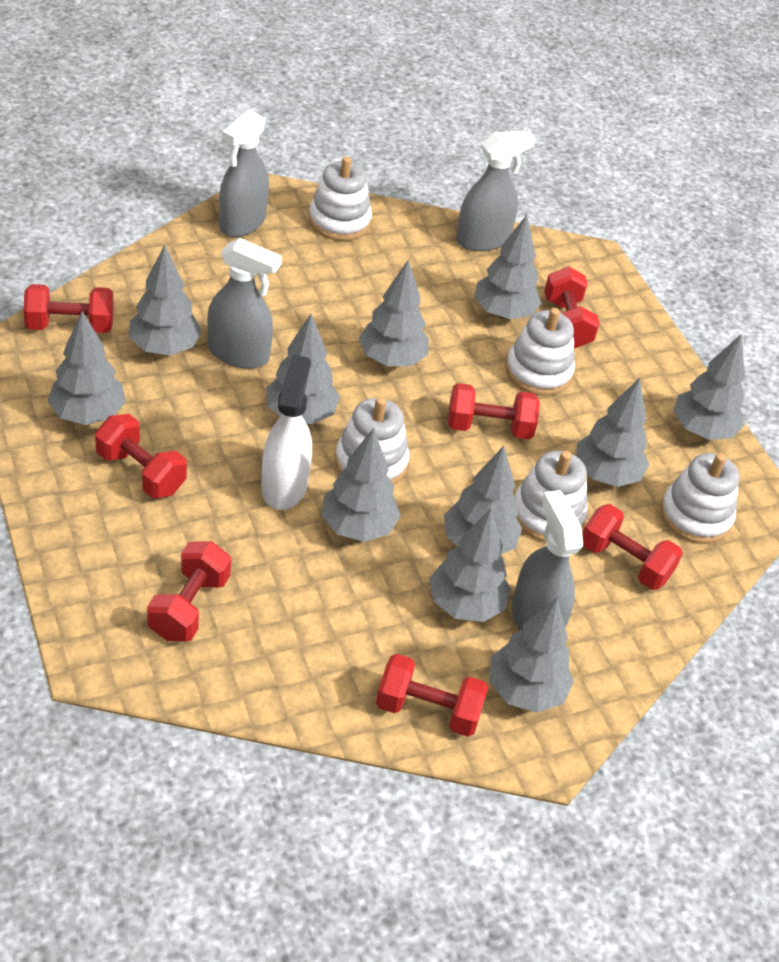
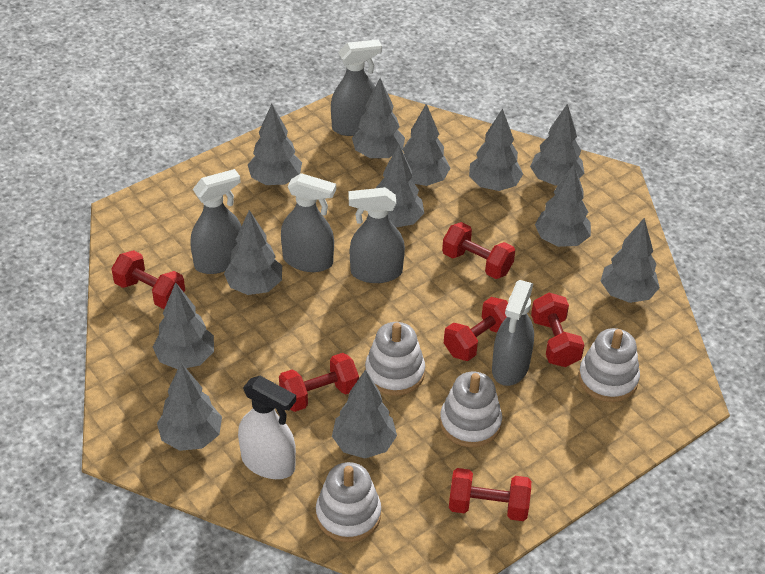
grey spray bottle: [207,238,282,369] [219,109,269,237] [456,131,536,251] [512,490,583,631] = 4 -> [190,169,241,274] [281,173,336,272] [331,40,382,136] [348,187,405,283] [492,280,534,386] = 5
grey tree: [48,311,126,425] [129,245,202,355] [266,314,340,424] [321,428,401,542] [359,260,429,366] [429,509,511,622] [444,446,522,555] [474,215,541,319] [489,598,574,713] [576,378,649,487] [673,334,745,440] = 11 -> [153,282,214,369] [157,363,222,451] [224,210,282,295] [248,104,302,185] [332,370,397,458] [352,78,405,159] [376,145,424,228] [403,104,450,186] [469,108,523,191] [530,104,585,186] [535,164,591,247] [601,218,660,303] = 12
red dumbbell: [23,284,114,333] [95,414,187,499] [147,541,231,642] [376,654,488,737] [448,383,540,439] [544,267,600,348] [582,504,683,590] = 7 -> [111,250,185,309] [279,353,359,412] [442,222,515,279] [444,297,508,361] [449,468,531,521] [531,293,584,367] = 6
white stacking toy: [309,156,372,241] [335,397,409,485] [505,308,575,396] [514,451,588,542] [660,453,739,544] = 5 -> [316,462,381,542] [365,322,425,396] [440,372,502,447] [578,328,640,402] = 4

